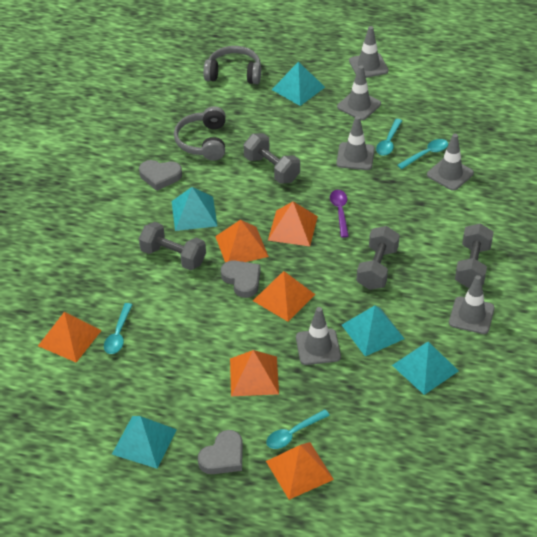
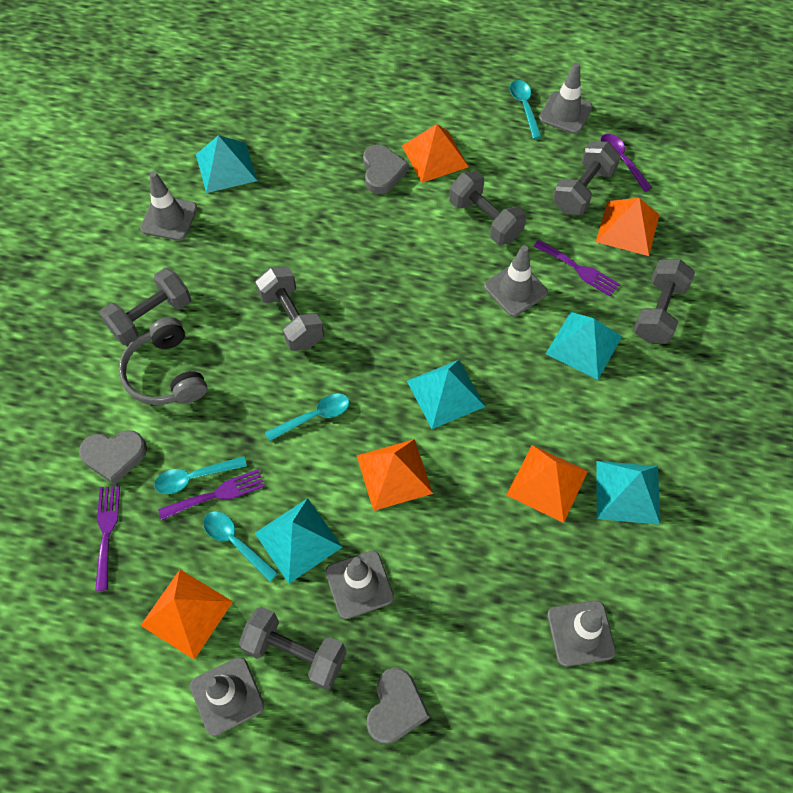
grey dumbbell: [139,222,206,270] [244,133,300,184] [357,226,399,290] [455,223,494,288] = 4 -> [100,268,191,345] [239,606,347,690] [256,266,324,351] [449,171,526,245] [553,141,621,215] [633,259,695,344] = 6
grey headphones: [174,106,226,161] [204,46,261,84] = 2 -> [119,317,207,405] = 1
orange pyramid: [38,312,102,363] [215,220,269,263] [230,350,279,396] [253,271,315,322] [266,442,334,500] [268,201,318,246] = 6 -> [140,570,233,660] [356,439,433,511] [402,124,469,183] [507,445,588,523] [596,198,659,256] = 5
purple fork: none = 0 -> [95,486,120,591] [158,469,265,520] [534,240,620,297] = 3

